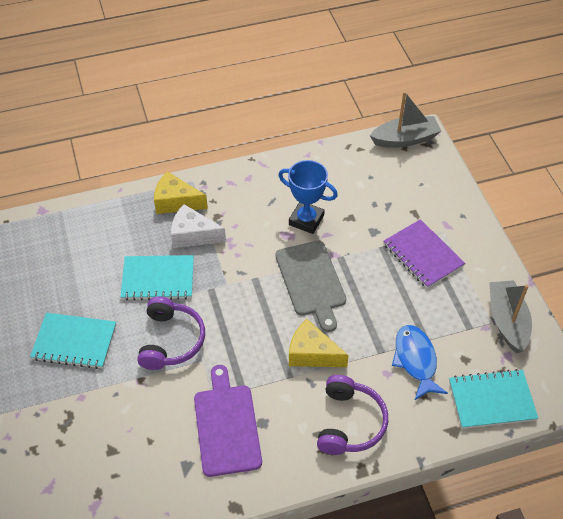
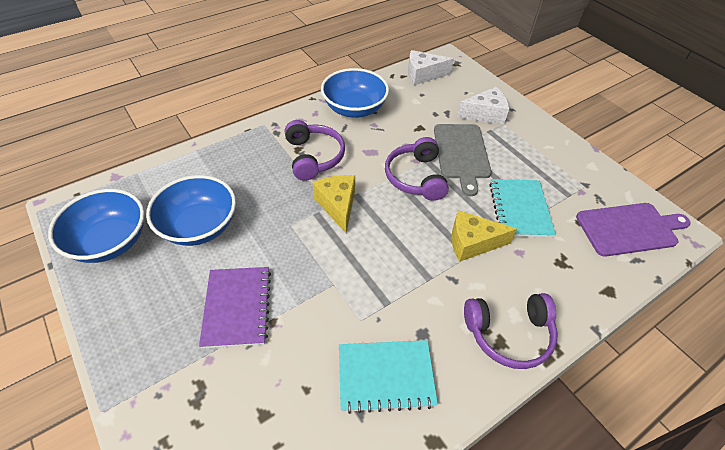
blue bowl: none = 0 -> [48,189,145,263] [146,175,236,246] [321,68,389,118] = 3
blue fish: [392,325,448,400] = 1 -> none = 0
blue trophy: [278,160,338,234] = 1 -> none = 0
grey boat: [370,91,441,148] [489,280,532,353] = 2 -> none = 0
purple headphones: [137,296,205,370] [317,375,388,455] = 2 -> [284,120,345,181] [385,137,449,201] [464,293,558,369] = 3
turquoise notebook: [30,313,116,369] [120,255,194,300] [449,369,538,429] = 3 -> [339,340,438,414] [489,179,556,238] = 2
white cheese: [171,204,226,248] = 1 -> [408,50,454,85] [457,87,509,125] = 2

